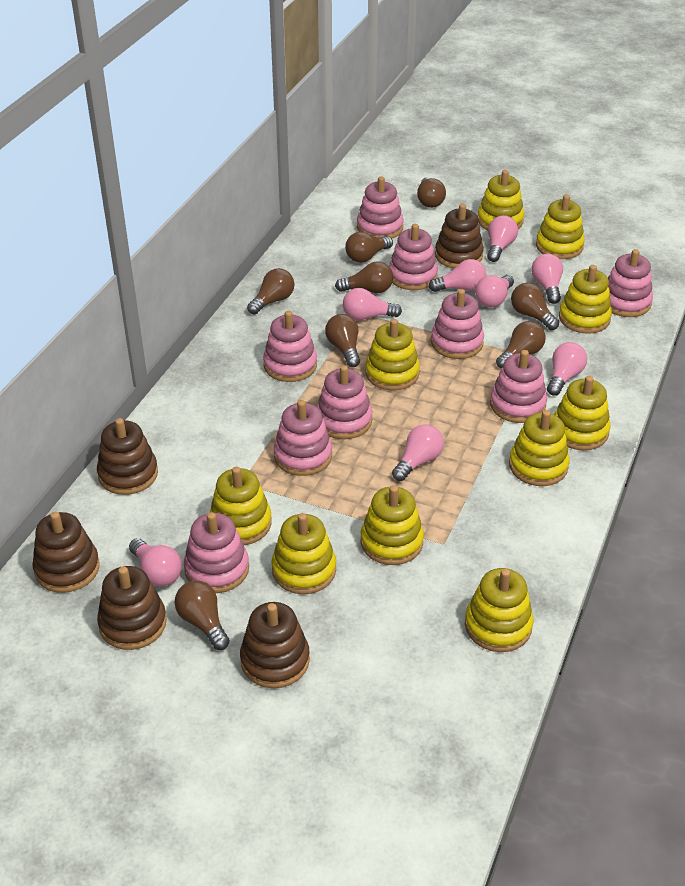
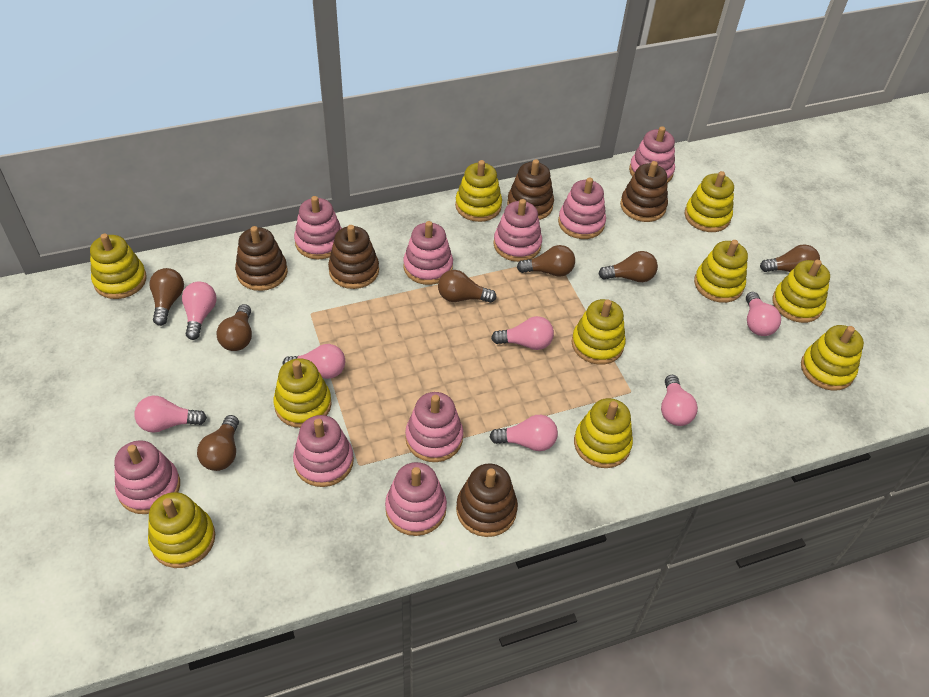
brown light bulb: [174,581,230,650] [247,268,294,314] [325,314,360,367] [335,261,393,293] [345,232,393,263] [417,177,446,208] [496,321,546,369] [511,283,559,330] = 8 -> [149,268,184,326] [197,415,239,471] [217,304,252,351] [438,270,497,303] [517,245,575,277] [599,251,658,282] [760,244,820,272] = 7
pink light bulb: [129,538,182,587] [343,288,402,321] [392,424,444,481] [429,259,487,292] [475,275,514,308] [487,215,518,262] [531,254,563,304] [547,342,587,396] = 8 -> [134,396,207,433] [182,282,217,340] [283,344,345,379] [490,415,558,451] [491,316,554,350] [661,375,698,426] [746,292,781,336] = 7

